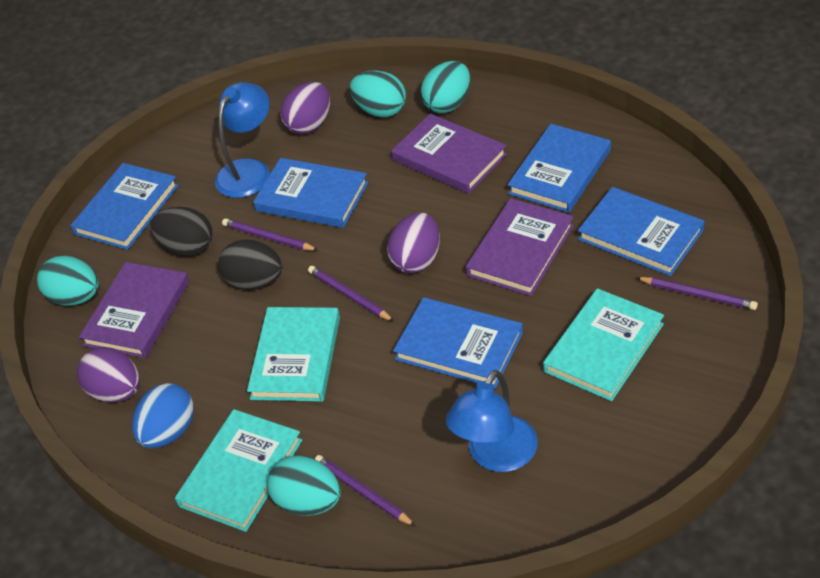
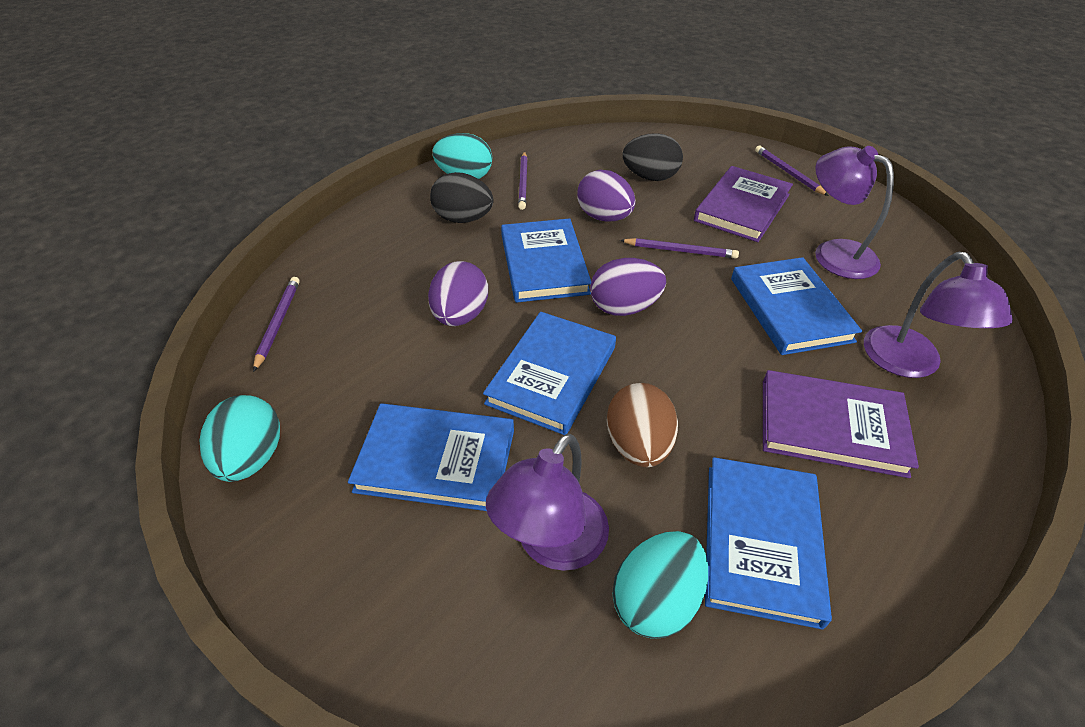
blue egg: [132,383,194,448] = 1 -> none = 0
blue lamp: [215,82,270,198] [446,370,538,472] = 2 -> none = 0
brown egg: none = 0 -> [607,383,678,467] = 1
purple book: [79,262,189,358] [391,113,507,194] [466,198,574,296] = 3 -> [694,166,793,242] [763,370,919,478] = 2
purple lamp: none = 0 -> [486,433,609,571] [815,146,894,279] [864,252,1013,378] = 3
turquoise book: [175,409,302,532] [247,307,340,402] [543,288,664,401] = 3 -> none = 0
turquoise egg: [37,256,99,306] [267,456,341,516] [350,70,406,117] [421,61,470,113] = 4 -> [199,395,280,482] [432,133,492,179] [613,531,708,639] = 3

